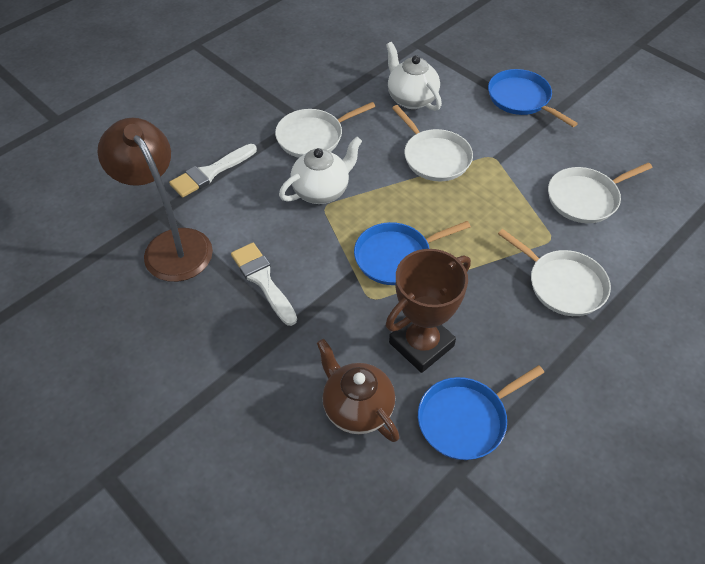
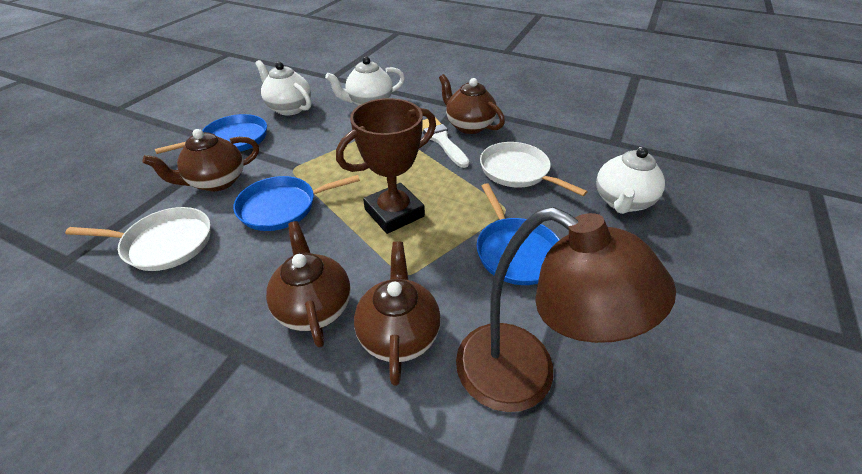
brown teapot: [317,339,399,442] = 1 -> [143,129,259,191] [266,221,351,348] [354,242,441,386] [439,74,505,134] = 4
white brush: [169,144,257,198] [231,243,297,326] = 2 -> [422,118,470,168] = 1
white pan: [275,102,376,158] [392,105,473,181] [498,229,611,316] [548,163,652,223] = 4 -> [65,207,211,271] [480,142,588,196] = 2
white teapot: [279,136,362,204] [386,42,442,111] = 2 -> [255,60,311,116] [325,57,405,106] [596,147,665,214] = 3

